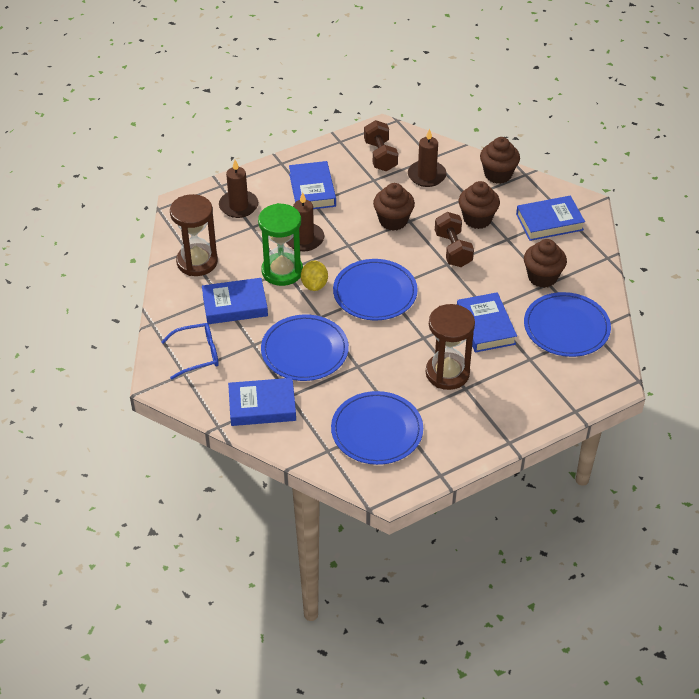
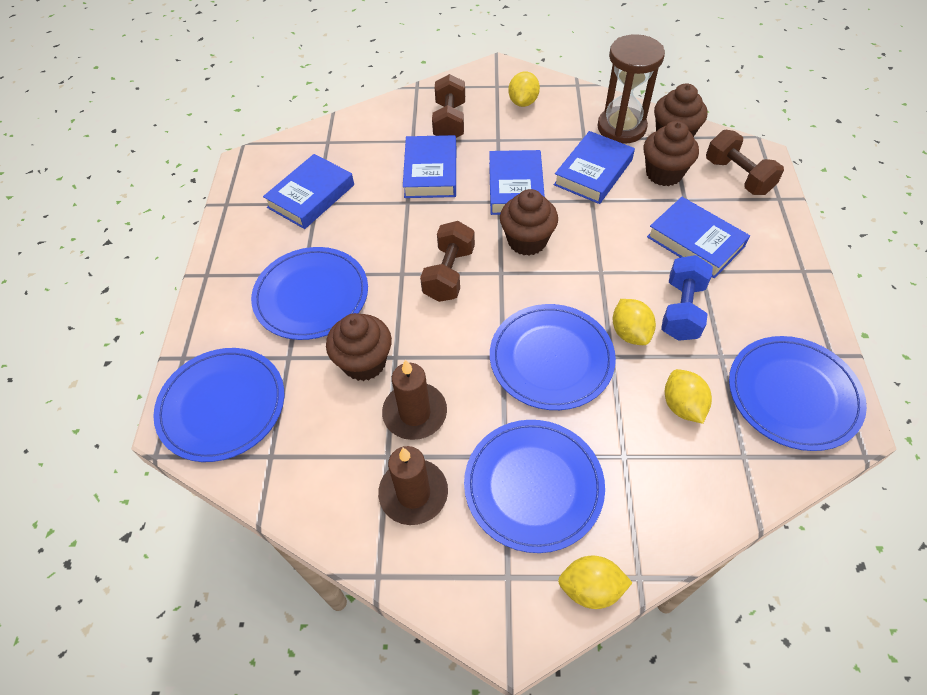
blue dumbbell: none = 0 -> [661,255,713,341] = 1
blue glasses: [161,323,219,380] = 1 -> none = 0
blue plate: [261,314,349,381] [331,391,423,465] [333,259,418,320] [524,292,611,357] = 4 -> [153,348,284,462] [251,247,368,340] [464,420,605,553] [490,304,616,410] [729,336,867,451] = 5
brown candle: [219,160,258,218] [286,192,324,251] [408,129,447,187] = 3 -> [378,446,448,525] [382,360,447,440] = 2
brown dumbbell: [364,120,398,171] [435,212,474,267] = 2 -> [420,221,475,302] [432,74,465,138] [706,130,784,195] = 3
brown hourglass: [170,194,218,276] [426,304,475,390] = 2 -> [597,34,665,144] = 1
green hourglass: [258,203,303,286] = 1 -> none = 0
yellow lemon: [301,261,328,291] = 1 -> [508,72,540,107] [558,556,632,609] [613,299,656,345] [665,369,712,424] = 4

